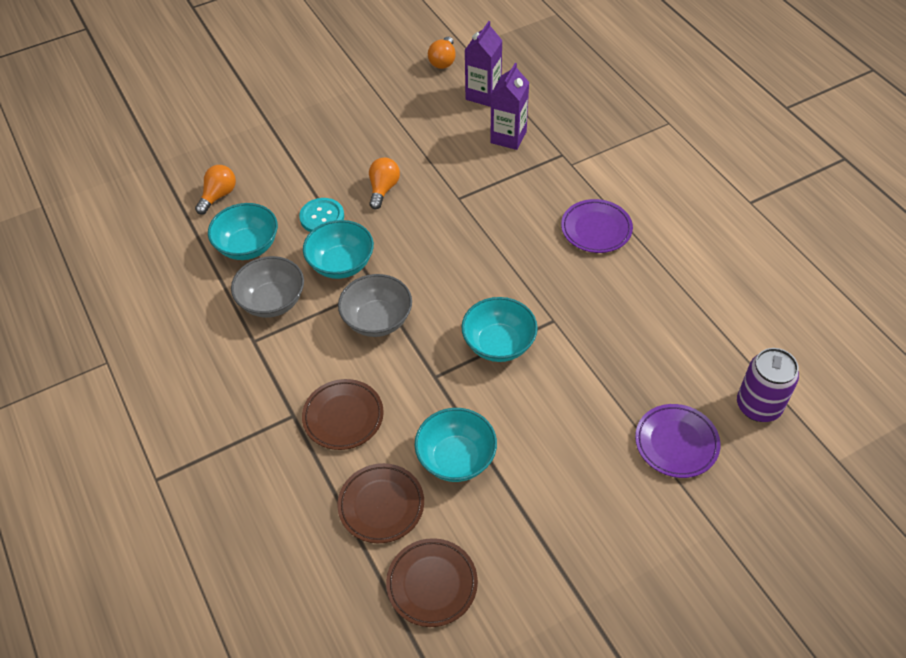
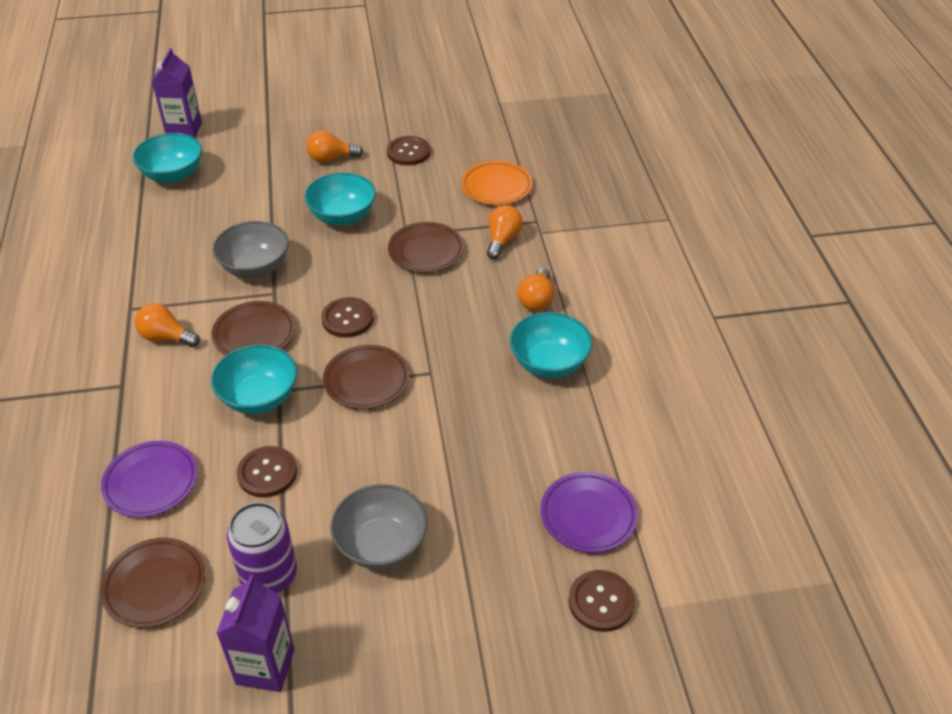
brown button: none = 0 -> [237,446,297,497] [321,297,374,338] [387,136,430,165] [568,570,635,632] = 4
brown plate: [302,379,384,450] [337,463,424,543] [386,538,478,627] = 3 -> [100,538,205,628] [212,301,295,355] [323,345,409,409] [388,222,464,273] = 4
orange light bulb: [195,165,236,215] [369,157,400,209] [428,37,456,69] = 3 -> [135,303,200,347] [306,130,363,163] [487,205,523,259] [518,268,554,311] = 4
orange plate: none = 0 -> [461,161,533,205] = 1
turquoise button: [299,198,344,232] = 1 -> none = 0

